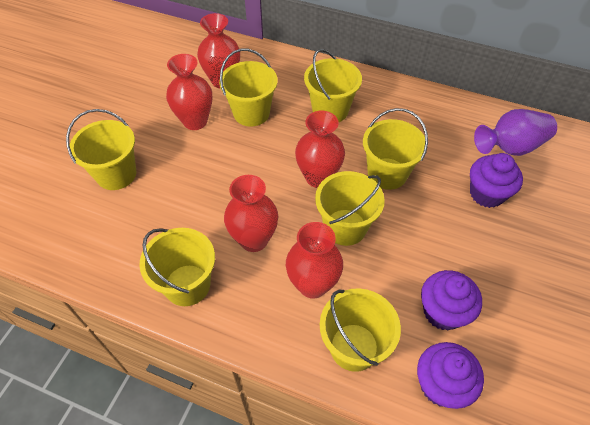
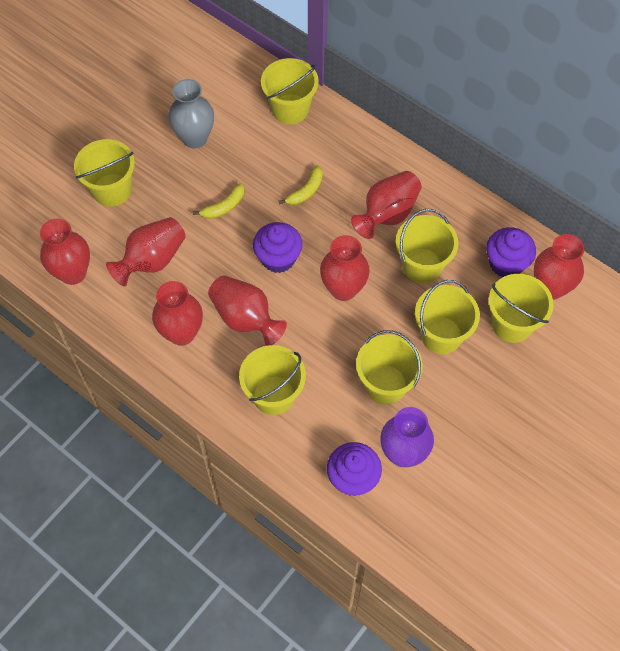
grey vase: none = 0 -> [168,79,214,149] = 1
red vase: [166,54,212,130] [197,13,240,88] [224,175,278,252] [286,222,343,299] [295,111,345,188] = 5 -> [40,219,90,285] [106,217,186,287] [152,281,203,346] [208,275,287,346] [320,235,370,301] [351,171,422,239] [534,234,584,300] = 7
yellow banana: none = 0 -> [193,183,245,219] [279,165,323,205] = 2

